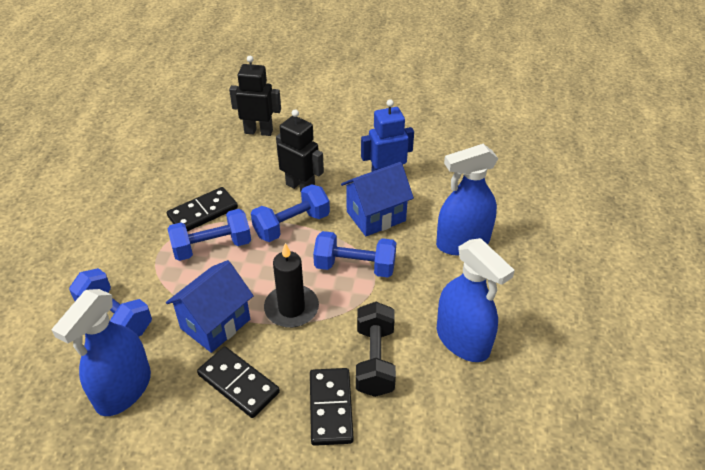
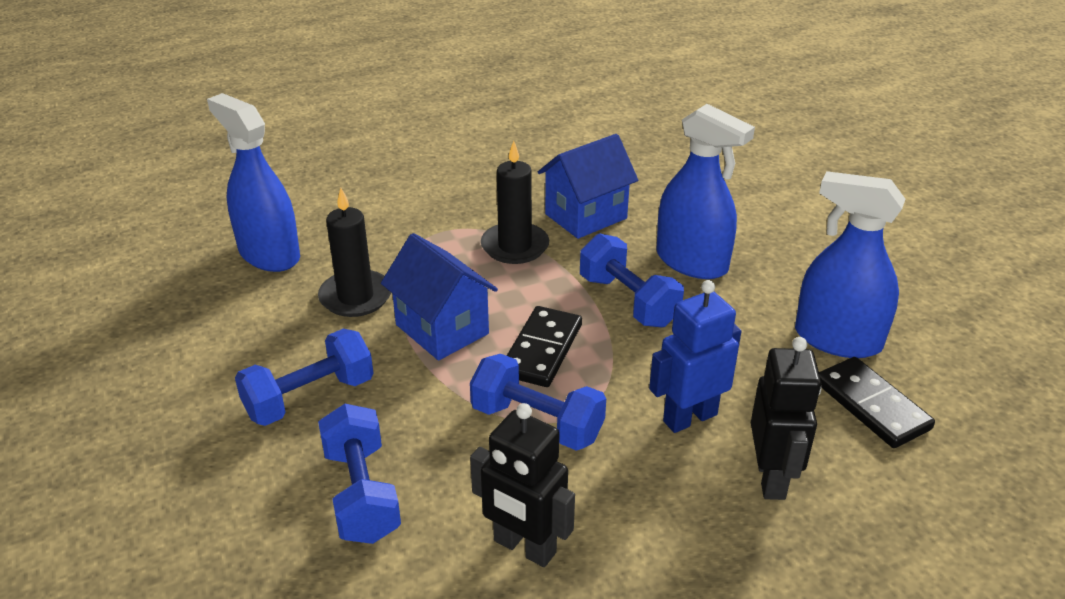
black candle: [264,243,319,328] = 1 -> [318,188,391,317] [481,141,549,264] = 2
black domino: [167,187,238,232] [197,346,280,418] [310,368,354,446] = 3 -> [507,306,582,387] [819,357,935,448] = 2
black dumbbell: [356,302,396,397] = 1 -> none = 0

